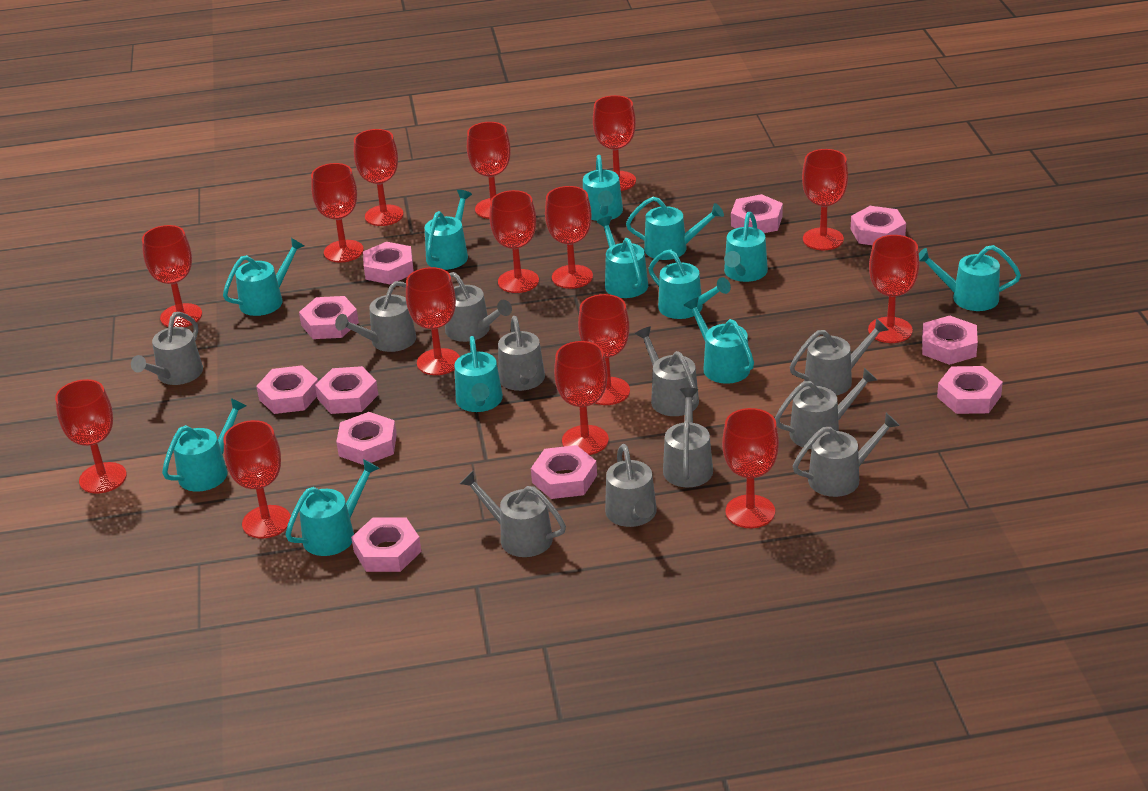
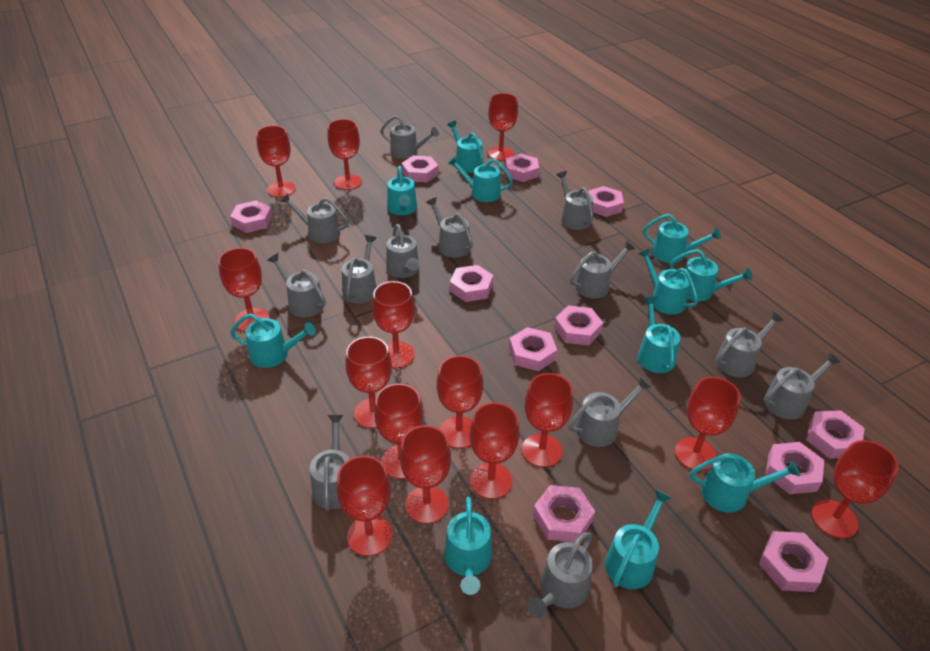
grey watering can: [131,312,203,385] [335,281,416,352] [445,272,512,342] [460,471,566,557] [498,316,545,391] [605,444,657,527] [635,326,699,416] [663,388,713,487] [775,368,877,449] [790,318,889,396] [793,413,900,497] = 11 -> [267,253,326,317] [280,194,349,243] [310,415,350,511] [342,235,377,304] [381,115,439,159] [386,224,419,278] [426,197,473,258] [527,532,593,619] [556,171,593,230] [568,377,651,447] [570,241,635,298] [716,311,784,377] [764,352,841,420] = 13
red goblet: [55,379,127,494] [142,225,202,327] [223,420,291,538] [311,163,364,263] [354,129,404,226] [406,267,460,375] [467,122,511,219] [490,190,539,293] [545,186,593,289] [554,341,609,455] [578,294,630,405] [593,95,636,191] [722,408,779,528] [802,149,848,250] [868,235,920,343] = 15 -> [218,248,270,332] [256,126,296,197] [327,119,362,190] [337,456,392,556] [345,336,392,428] [372,281,415,368] [374,383,423,479] [400,425,451,524] [437,355,483,448] [470,403,520,499] [488,93,518,161] [522,373,573,467] [675,377,741,471] [812,440,899,539] = 14
turquoise watering can: [162,398,247,492] [223,238,304,316] [285,459,380,556] [425,190,472,270] [455,336,503,412] [583,155,623,221] [597,216,648,298] [626,197,724,260] [648,249,731,319] [683,297,754,384] [724,212,768,282] [919,245,1021,311] = 12 -> [230,314,316,368] [387,166,417,215] [444,497,492,595] [447,121,483,173] [448,156,513,202] [605,489,671,589] [637,297,680,373] [638,248,698,314] [643,214,721,263] [670,249,752,301] [690,453,800,513] = 11

